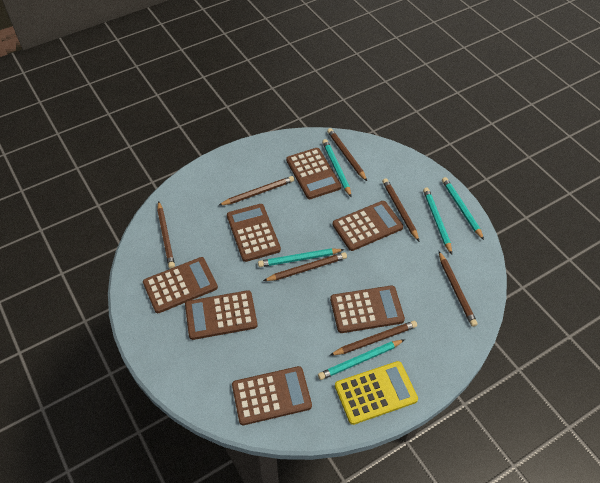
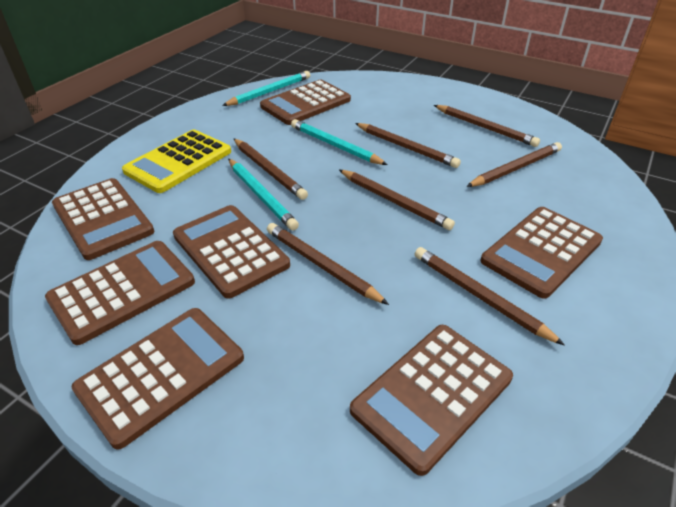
turquoise pencil: [258,248,344,267] [318,339,405,380] [322,139,351,197] [423,188,452,254] [442,177,484,240] = 5 -> [222,71,310,106] [228,158,299,231] [291,119,388,165] = 3

